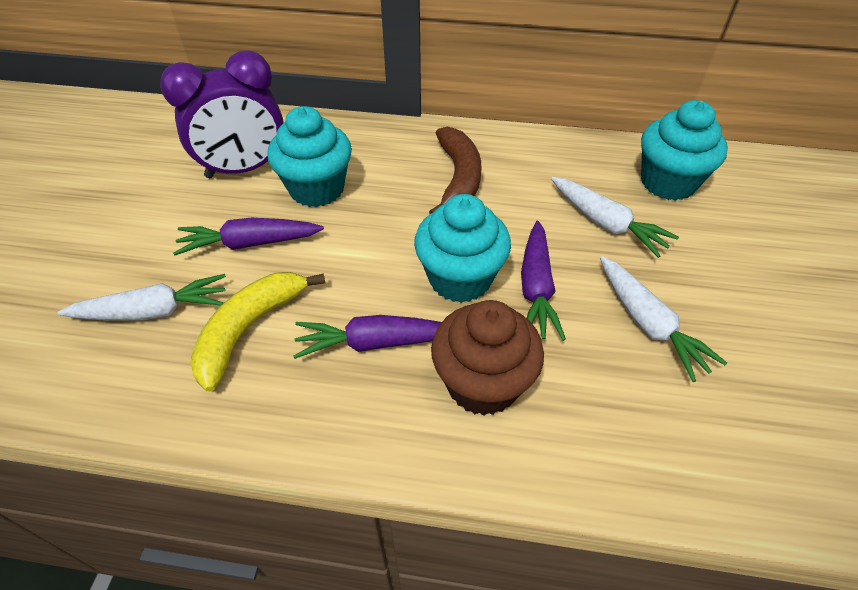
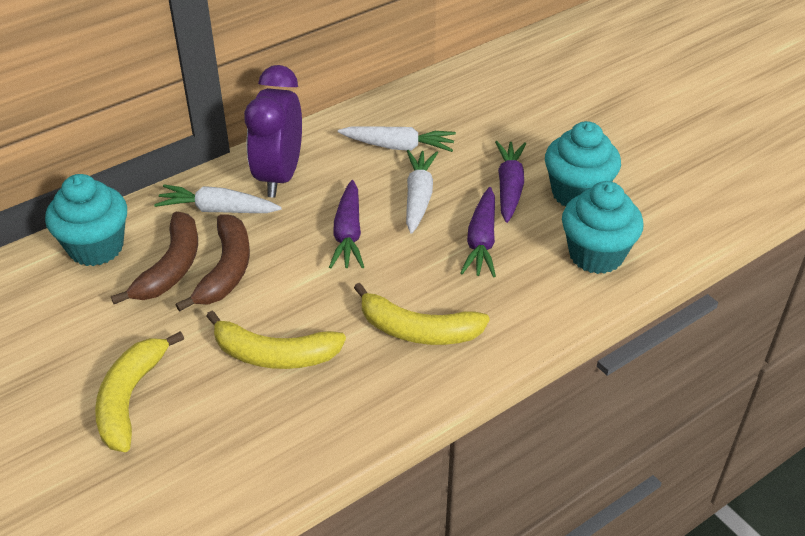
brown banana: [429,126,481,214] = 1 -> [111,212,198,304] [176,214,250,312] = 2
brown cupcake: [431,300,544,416] = 1 -> none = 0
yellow banana: [190,272,325,392] = 1 -> [95,331,184,452] [206,311,346,369] [354,283,490,345] = 3

